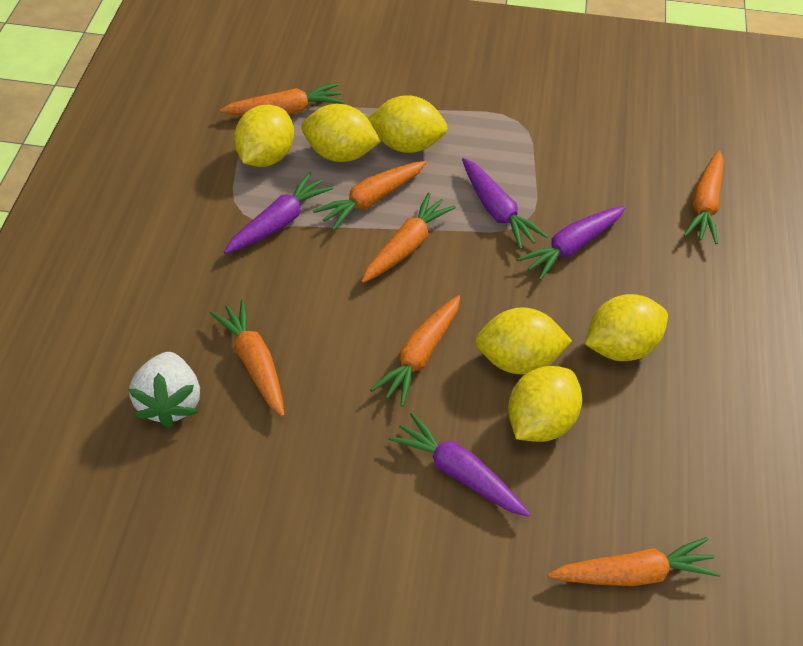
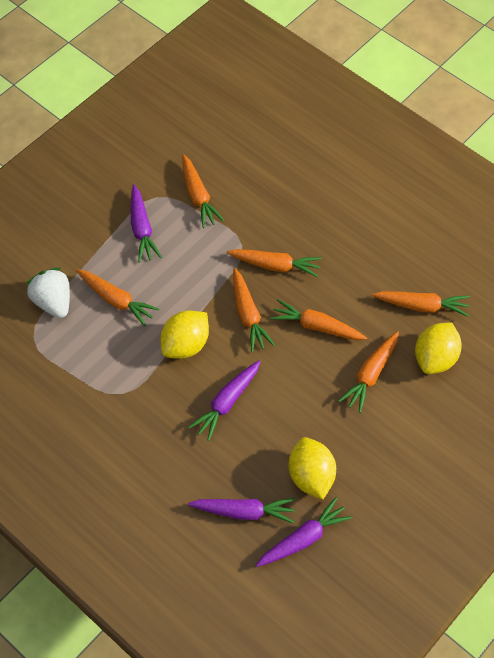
yellow lemon: [234,105,294,167] [301,104,381,162] [368,95,448,153] [475,307,572,374] [508,366,582,442] [585,294,668,361] = 6 -> [161,310,209,359] [289,437,336,499] [415,322,462,374] = 3

